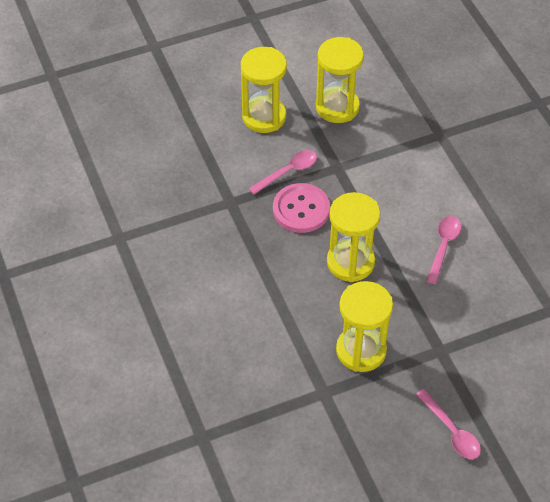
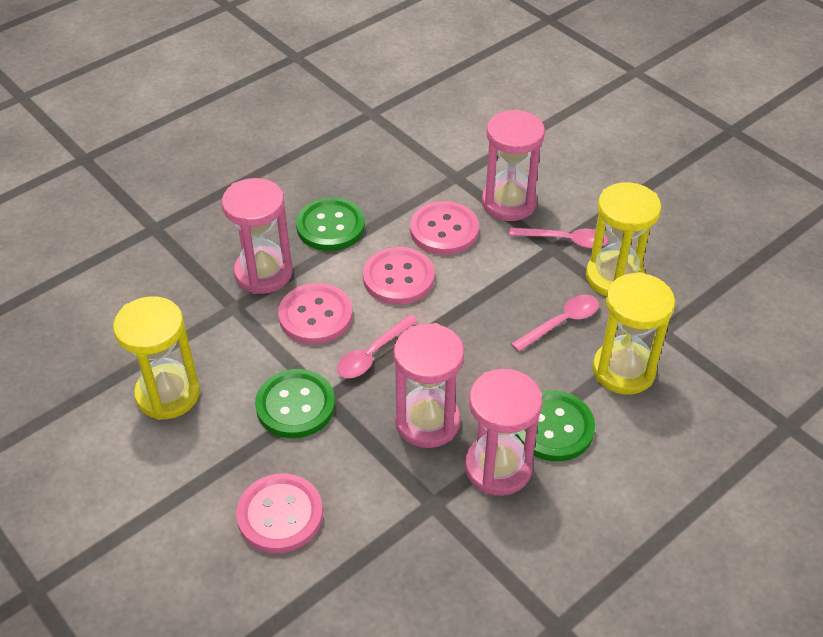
green button: none = 0 -> [255,369,335,438] [296,198,365,251] [515,390,595,461] = 3
pink button: [273,183,330,233] = 1 -> [236,474,323,553] [278,283,352,344] [363,247,434,305] [410,201,479,255] = 4
pink hourglass: none = 0 -> [222,178,293,294] [394,323,464,448] [465,369,542,496] [482,109,545,221] = 4
yellow hourglass: [241,47,287,133] [316,37,364,123] [327,192,380,282] [336,281,393,372] = 4 -> [113,296,200,420] [586,182,661,296] [593,272,675,395] = 3

